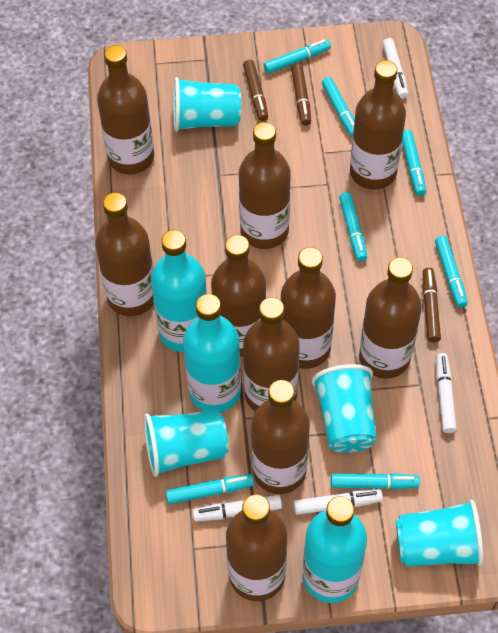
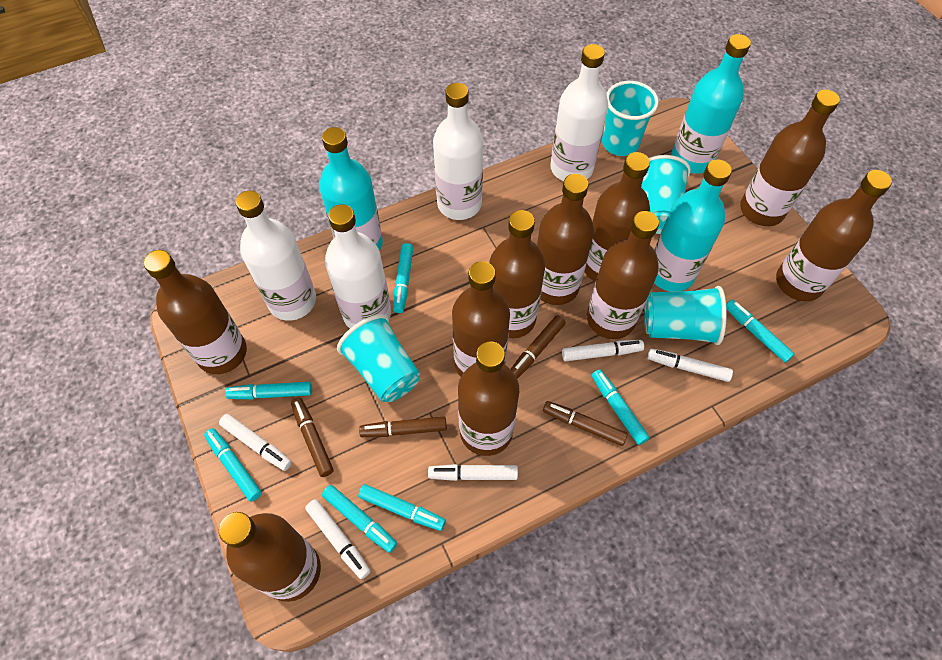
brown marker: [243,60,268,121] [291,63,311,126] [423,268,441,342] = 3 -> [291,398,334,477] [359,417,447,437] [510,315,565,379] [543,401,628,446] = 4
white bottle: none = 0 -> [235,191,316,321] [325,204,391,328] [433,83,483,220] [550,44,608,181] = 4
white marker: [193,495,282,522] [294,489,383,515] [382,38,408,99] [436,353,457,433] = 4 -> [219,414,292,471] [305,499,370,579] [428,464,518,481] [562,340,644,361] [648,349,733,382] = 5

